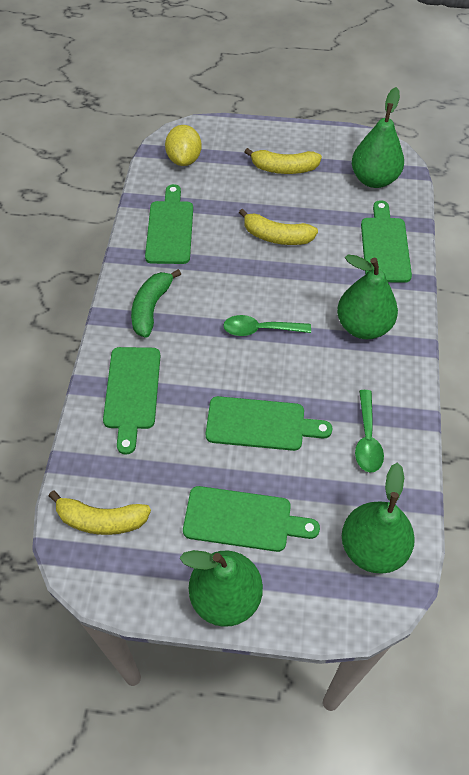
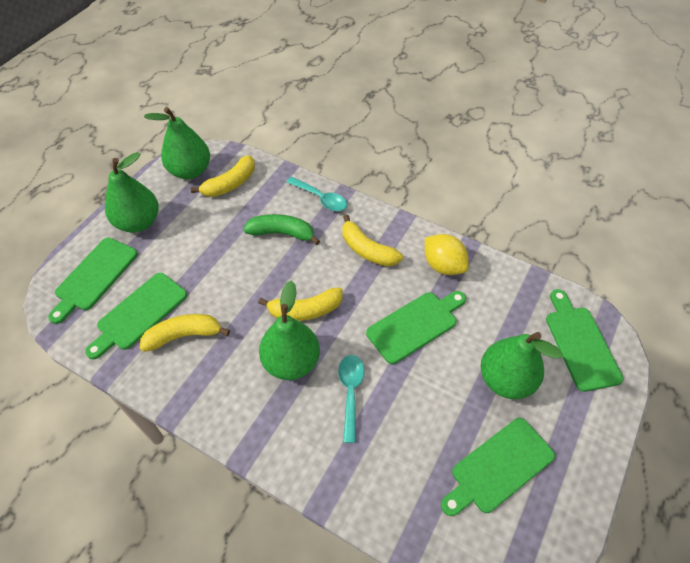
green spoon: [223,315,311,336] [355,390,384,473] = 2 -> none = 0
turquoise spoon: none = 0 -> [286,177,347,211] [338,355,365,443] = 2
yellow banana: [49,491,151,535] [239,209,318,245] [245,148,322,174] = 3 -> [140,314,230,352] [191,155,255,197] [258,288,343,321] [342,214,403,266] = 4

